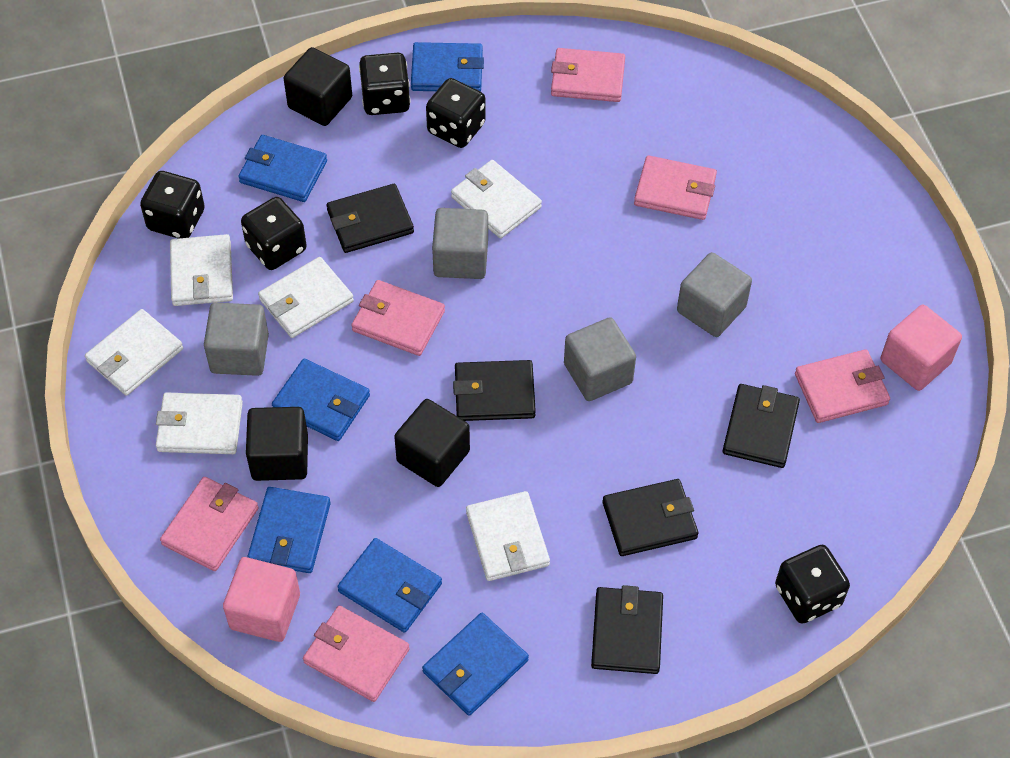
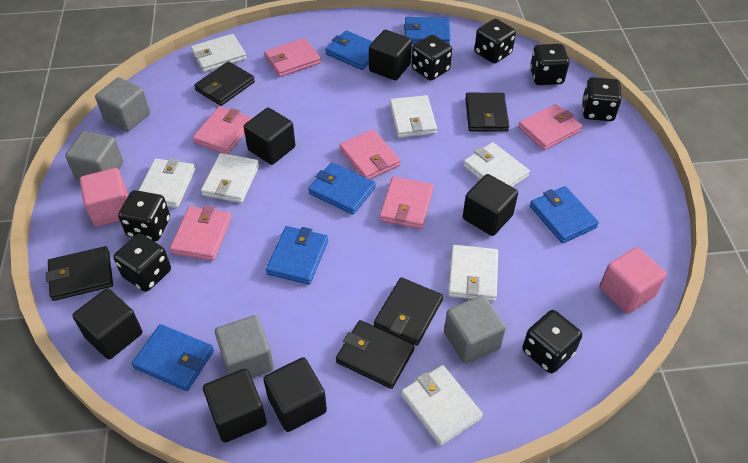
black cube: [246,407,308,481] [284,47,352,126] [394,399,470,487] = 3 -> [72,289,143,359] [203,369,267,442] [244,108,295,165] [263,357,327,432] [369,30,412,80] [463,174,518,236] = 6
black dice: [140,171,205,239] [241,197,307,270] [359,53,410,115] [426,78,486,148] [775,545,850,623] = 5 -> [113,234,171,292] [118,190,170,241] [411,35,452,81] [474,19,516,64] [522,310,582,373] [530,44,569,85] [582,77,622,121] = 7
white wallet: [85,309,183,396] [156,393,243,454] [170,234,233,306] [258,257,354,338] [451,160,542,238] [466,491,550,581] = 6 -> [138,158,195,208] [191,34,247,72] [201,153,259,203] [390,95,437,138] [401,365,483,446] [448,245,498,301] [463,142,530,187] = 7

